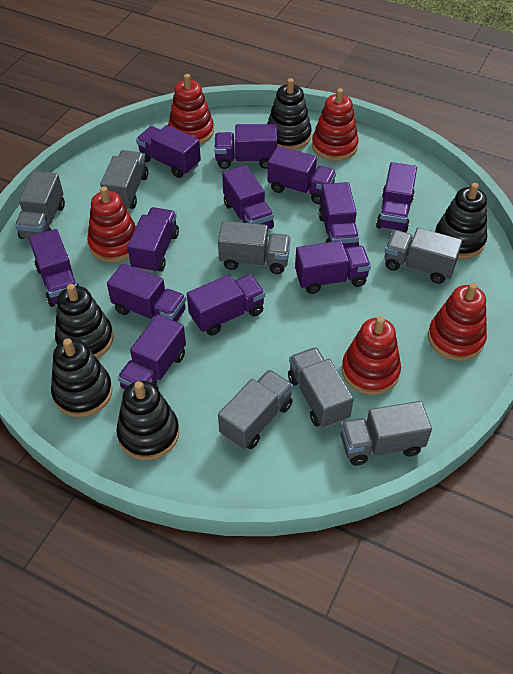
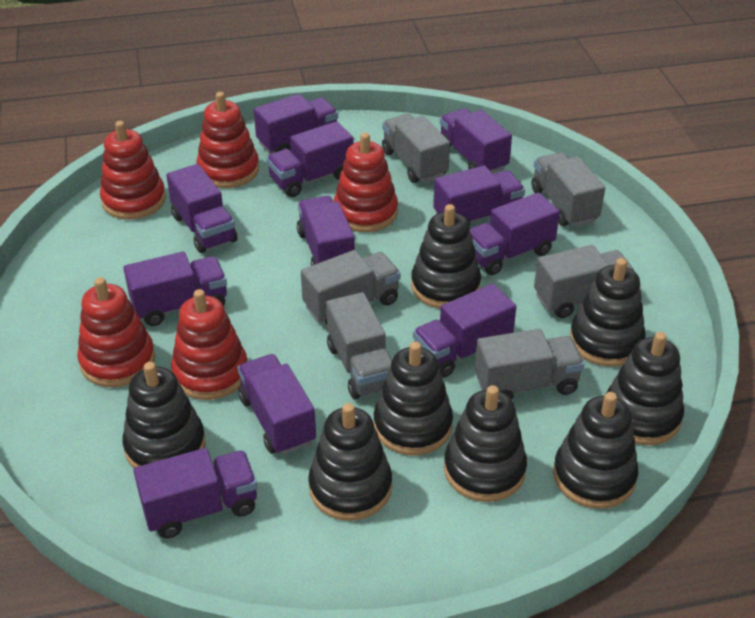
black stacking toy: [51,338,112,417] [55,284,114,358] [116,381,179,460] [267,78,312,150] [435,183,487,259] = 5 -> [122,362,205,468] [308,403,392,521] [374,342,453,455] [411,204,481,309] [444,385,527,502] [553,392,638,509] [570,258,646,367] [606,332,684,445] = 8
grey truck: [15,171,65,239] [100,150,148,209] [218,221,291,274] [218,369,293,449] [288,347,354,428] [340,401,432,466] [385,228,463,284] = 7 -> [301,250,401,324] [326,292,392,399] [382,114,450,183] [475,329,585,399] [531,152,605,227] [534,245,634,318] = 6
purple truck: [29,229,79,307] [107,264,186,322] [118,314,186,390] [127,207,179,273] [136,125,201,178] [187,274,265,336] [214,124,278,169] [222,165,274,229] [268,146,336,204] [295,241,371,294] [319,182,359,248] [376,162,417,232] = 12 -> [123,252,227,326] [133,448,257,538] [166,164,237,253] [237,354,316,455] [254,94,338,154] [266,121,354,197] [297,196,355,266] [413,284,516,378] [433,166,525,225] [440,108,512,174] [470,193,560,275] = 11

